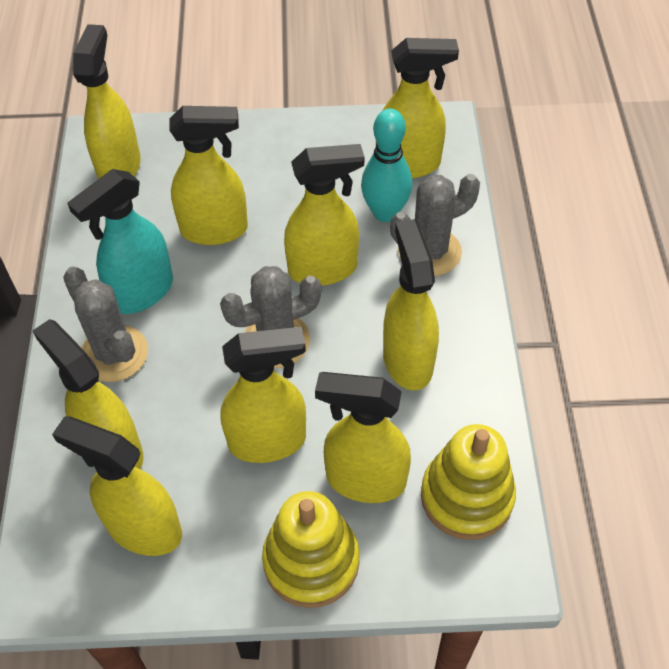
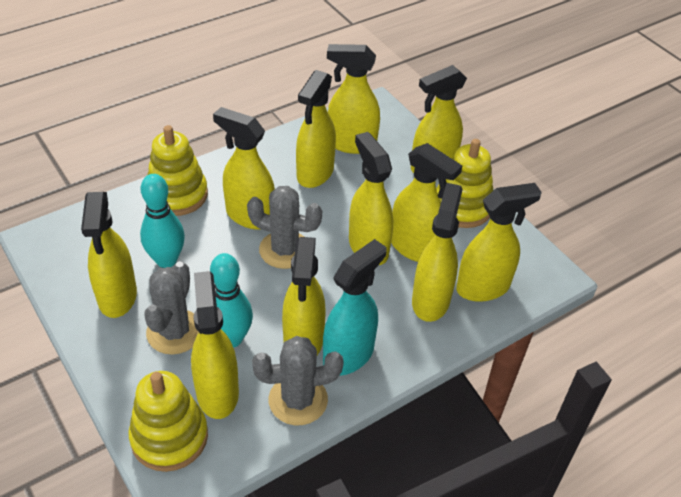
turquoise bowling pin: [361,109,413,222] = 1 -> [140,174,185,268] [210,253,253,348] = 2
yellow spray bottle: [32,319,144,469] [52,416,182,556] [73,24,141,179] [169,106,248,245] [220,327,306,463] [284,144,364,286] [315,372,411,503] [376,38,459,178] [383,219,439,390] = 9 -> [81,192,137,318] [191,271,239,419] [213,107,275,230] [282,237,325,355] [296,70,336,188] [327,44,380,154] [349,132,393,265] [391,143,462,262] [411,65,467,173] [412,183,463,322] [456,183,542,302] = 11
yellow stacking toy: [262,491,360,608] [421,424,516,540] = 2 -> [129,371,208,472] [148,125,208,216] [436,139,493,228] = 3

